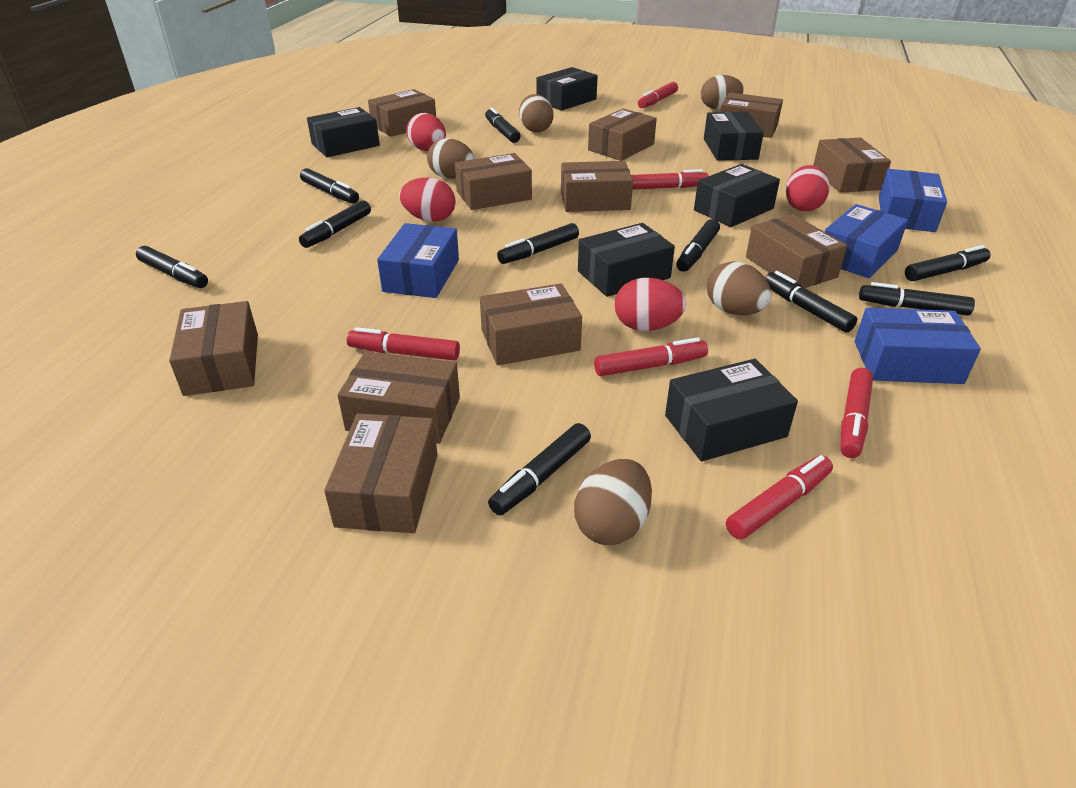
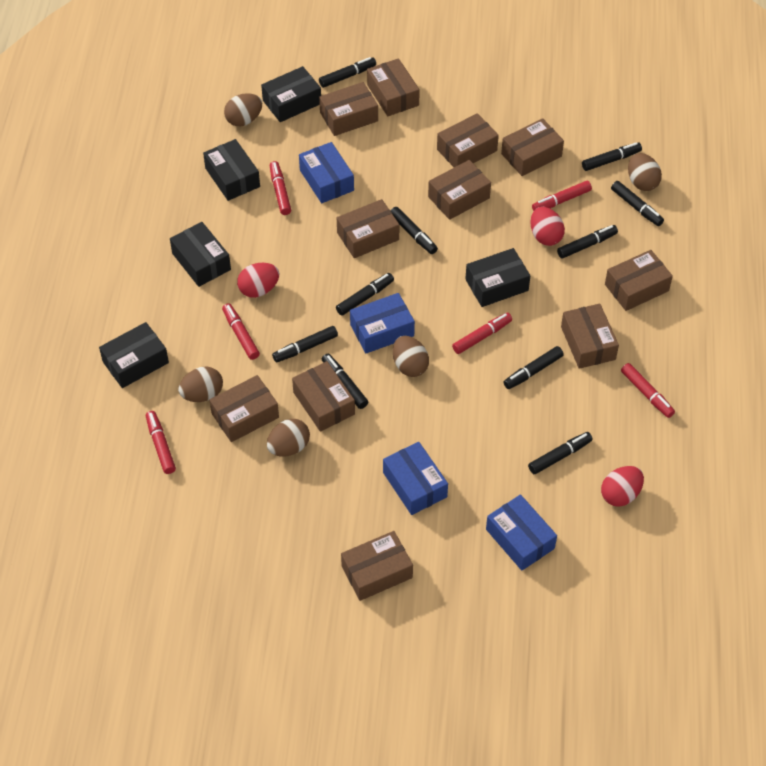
black box: [307,107,380,157] [536,67,598,111] [578,223,675,297] [665,359,798,461] [694,164,780,227] [704,112,764,161] = 6 -> [99,322,169,388] [170,222,231,287] [203,139,260,201] [261,66,321,122] [466,248,530,307] = 5
red egg: [399,178,456,222] [406,113,446,151] [614,278,687,331] [786,165,830,211] = 4 -> [237,263,279,298] [530,207,565,246] [601,466,644,507] = 3

